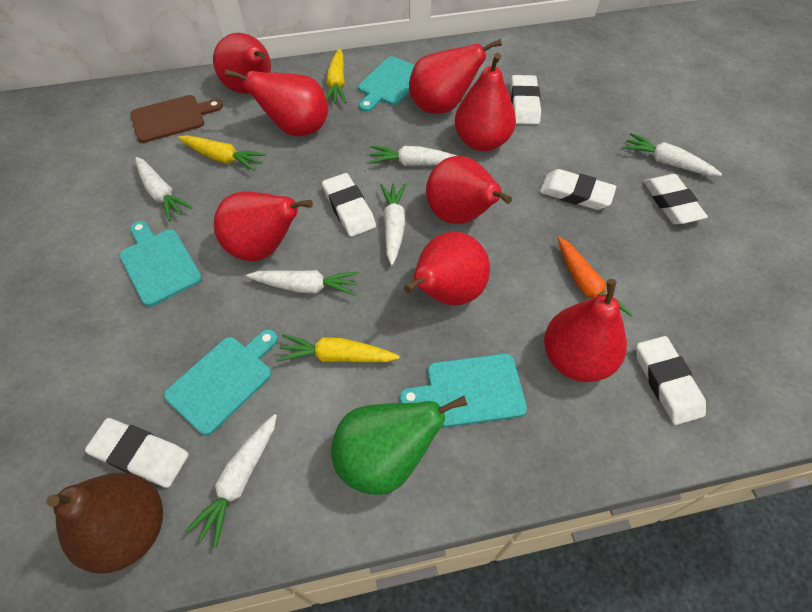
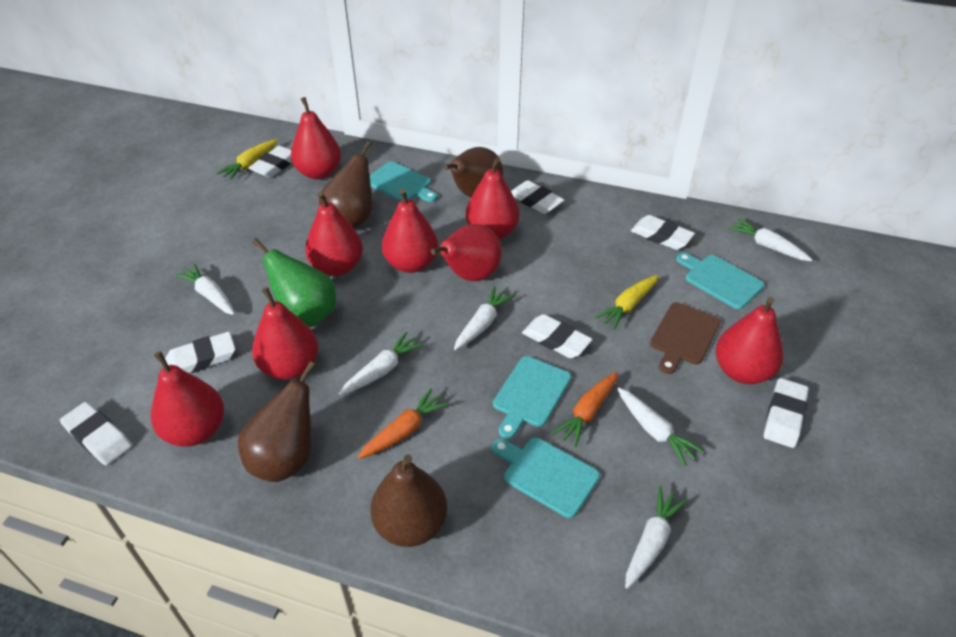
brown pear: [46,473,163,574] = 1 -> [238,361,316,482] [319,141,372,228] [371,455,448,547] [443,147,503,197] = 4
orange carrot: [558,237,633,317] = 1 -> [357,389,449,459] [552,372,618,447] = 2
white eraser: [85,418,189,488] [322,173,376,237] [511,75,541,124] [540,169,616,210] [636,336,706,425] [643,174,708,224] = 6 -> [60,402,132,466] [165,332,236,373] [248,145,292,178] [511,180,564,214] [522,314,593,358] [631,215,695,250] [764,378,809,448] = 7
yellow carrot: [178,135,266,171] [277,334,400,362] [326,48,347,104] = 3 -> [217,139,278,180] [595,275,659,330] = 2

